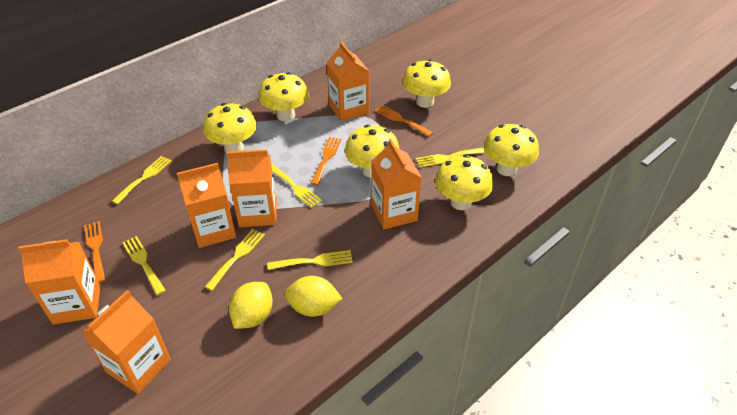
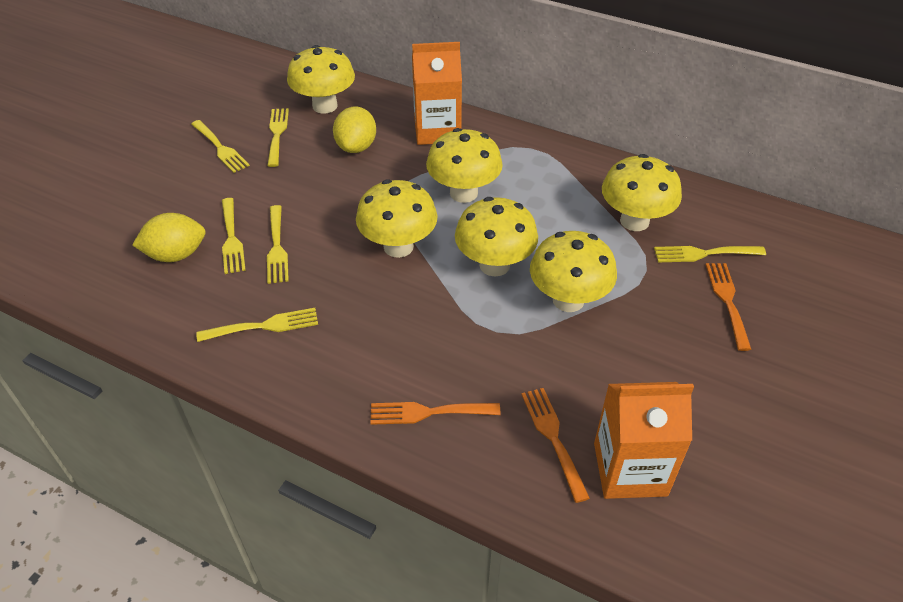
orange carton: [18,239,100,325] [82,290,171,394] [177,163,236,248] [226,149,277,227] [326,41,369,122] [371,139,422,229] = 6 -> [412,42,462,145] [594,382,694,499] = 2

